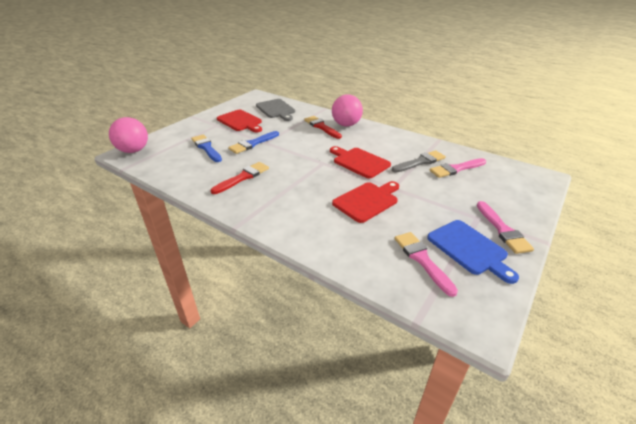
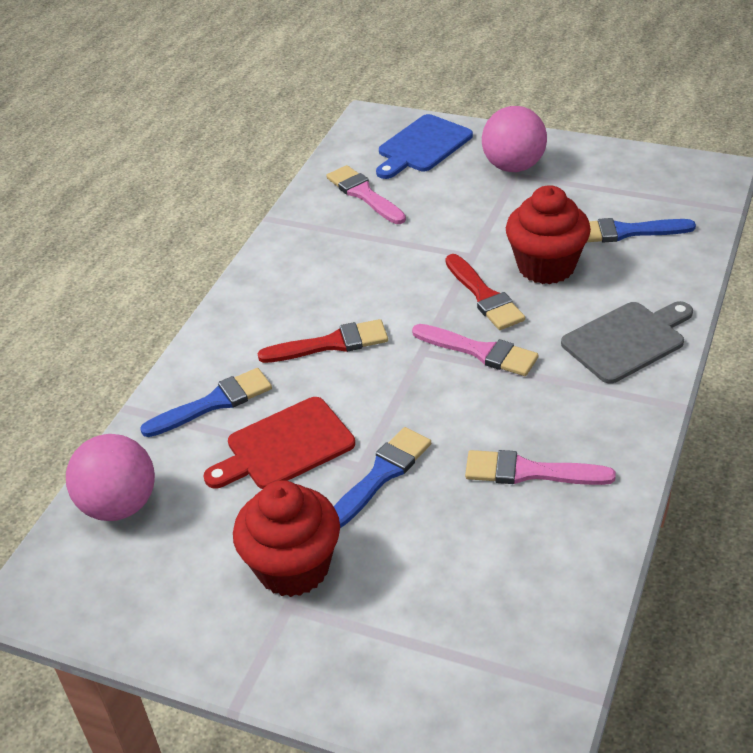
blue brush: [191,134,222,162] [228,131,279,154] = 2 -> [140,368,272,437] [334,427,431,528] [587,218,696,243] = 3
grey brush: [392,150,446,173] = 1 -> none = 0
red cupcake: none = 0 -> [233,480,340,597] [506,185,591,284] = 2
red cutting board: [217,110,262,132] [330,146,391,179] [332,181,399,223] = 3 -> [203,397,355,489] = 1

